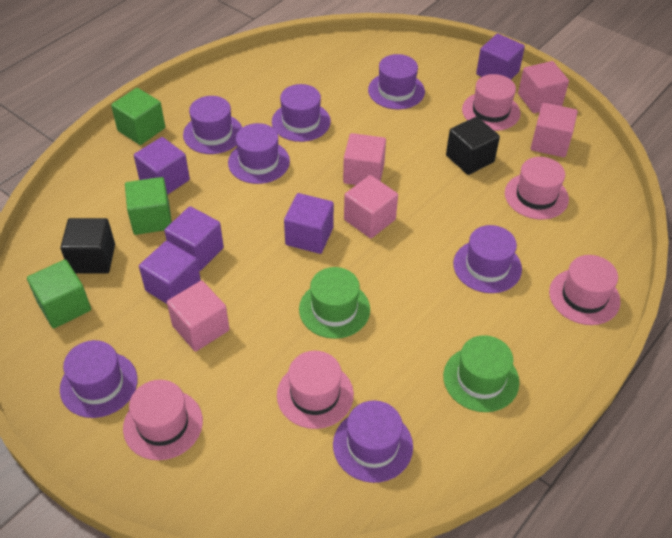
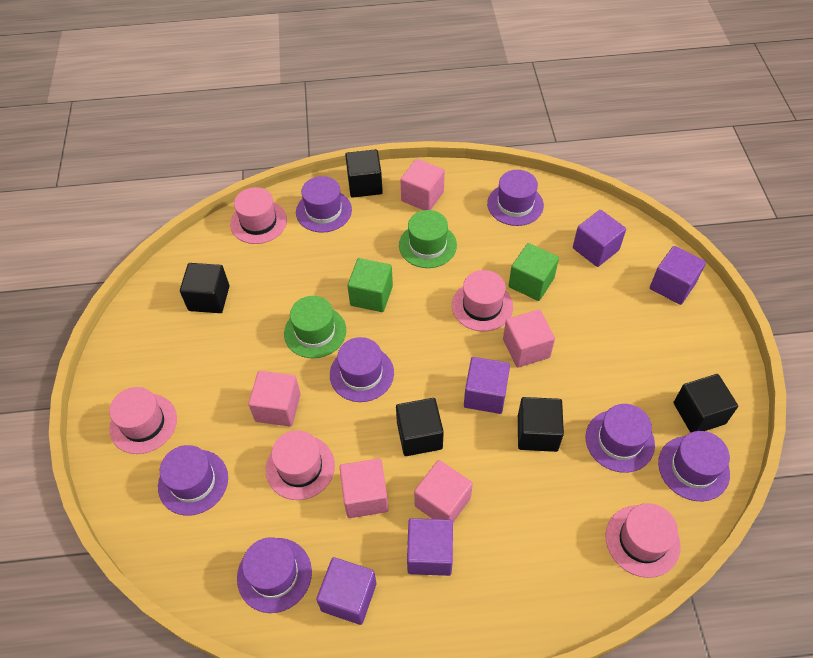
black cube: [60,218,115,274] [446,116,500,175] = 2 -> [180,263,229,313] [345,149,383,198] [396,398,444,456] [518,397,564,452] [674,374,738,433] = 5
green cube: [27,259,91,328] [111,88,165,145] [125,177,172,235] = 3 -> [347,258,393,312] [509,243,559,301] = 2

